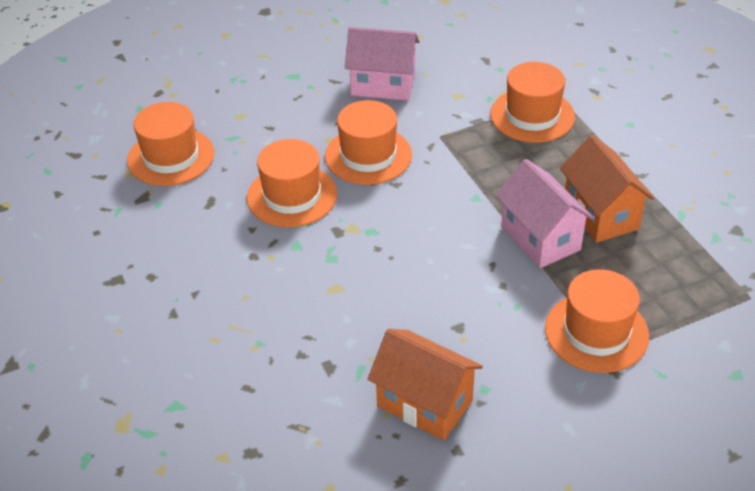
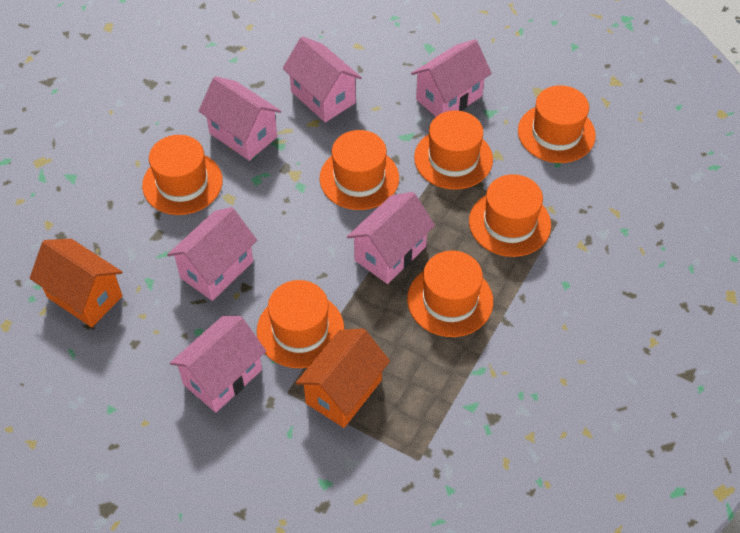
orange hat: [127,102,214,186] [247,139,337,227] [325,100,412,185] [490,62,575,143] [545,269,649,373] = 5 -> [142,135,223,215] [257,280,344,368] [320,130,399,210] [407,251,493,337] [414,110,493,190] [469,174,551,257] [518,85,596,163] = 7
pink house: [345,27,420,101] [496,159,595,268] = 2 -> [167,207,257,301] [170,316,266,413] [199,76,281,161] [283,36,362,122] [347,192,435,284] [411,39,492,117] = 6

